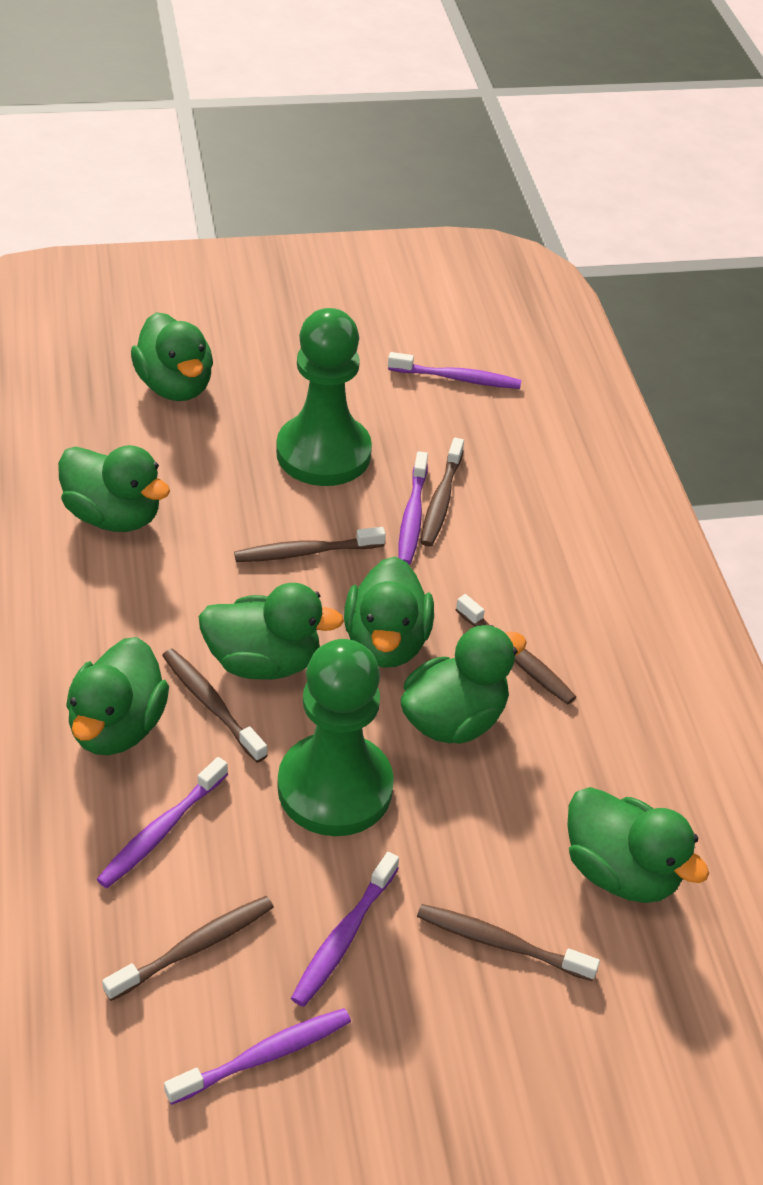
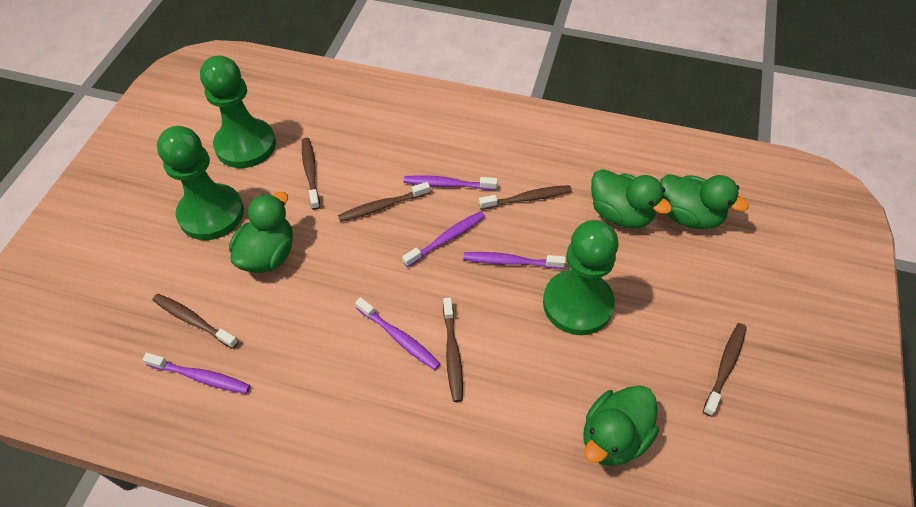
green duck: [58,445,170,532] [66,637,169,755] [131,312,213,401] [199,583,344,680] [344,556,434,668] [401,625,527,744] [567,787,709,903] = 7 -> [229,192,293,273] [583,385,659,466] [591,169,672,228] [660,174,749,229] = 4
green pawn: [276,308,372,486] [277,639,394,836] = 2 -> [157,126,244,240] [200,55,276,168] [543,220,618,335] = 3

